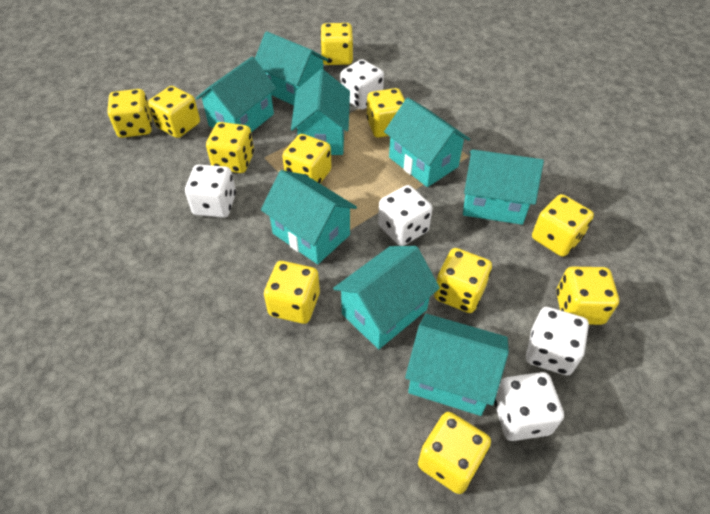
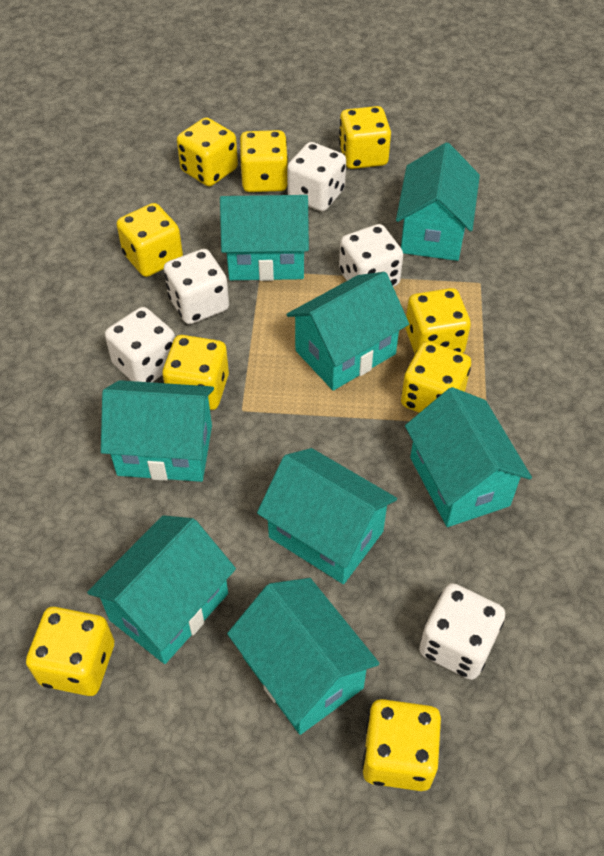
yellow dice: [107,89,152,138] [148,86,200,138] [206,122,254,173] [264,261,320,324] [282,134,332,183] [320,23,353,65] [367,88,405,138] [418,412,491,494] [434,248,492,313] [532,194,594,257] [556,267,619,325] = 11 -> [26,607,114,696] [117,203,183,277] [163,335,229,410] [177,117,238,187] [240,130,288,192] [339,106,391,169] [362,699,441,791] [401,341,471,413] [405,288,471,353] = 9

